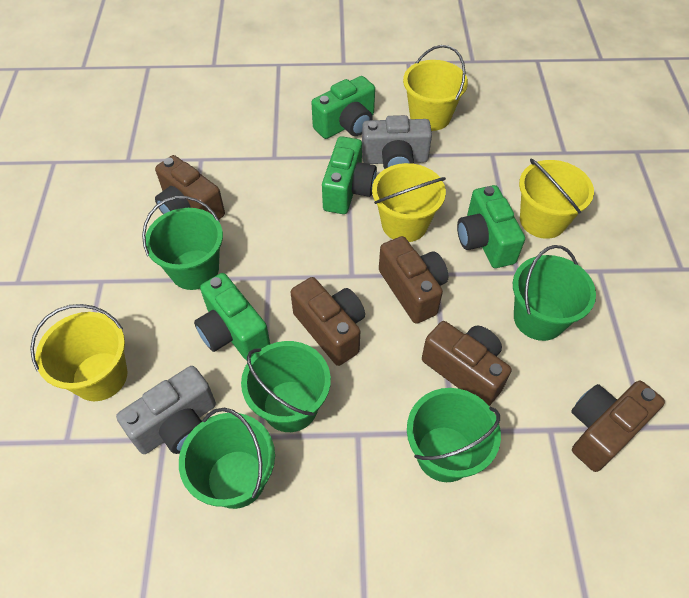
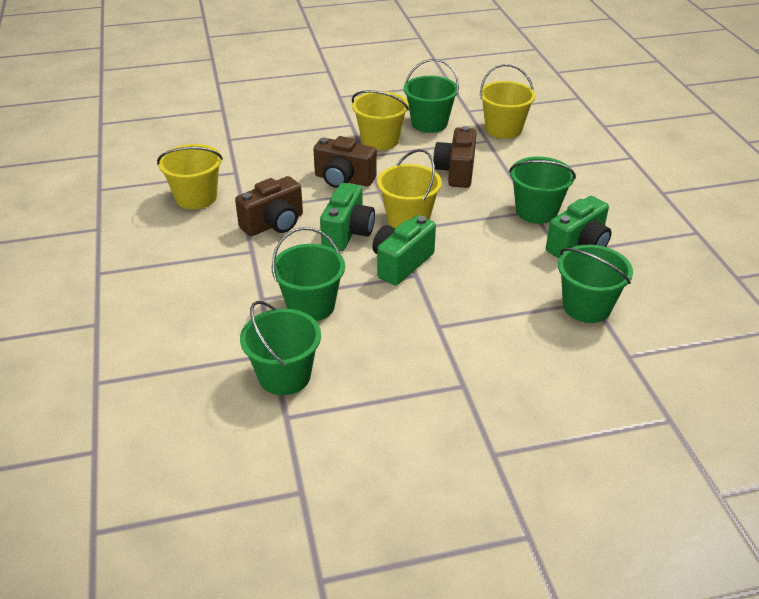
brown camera: [155,155,225,219] [290,277,365,366] [379,236,449,324] [422,321,511,406] [571,381,665,472] = 5 -> [235,176,303,236] [313,136,377,188] [433,126,476,188] = 3
green camera: [194,273,270,360] [311,76,375,139] [322,136,377,214] [457,185,525,268] = 4 -> [320,183,375,251] [372,215,436,286] [546,196,612,258] = 3
grey camera: [116,366,216,454] [362,115,432,169] = 2 -> none = 0

